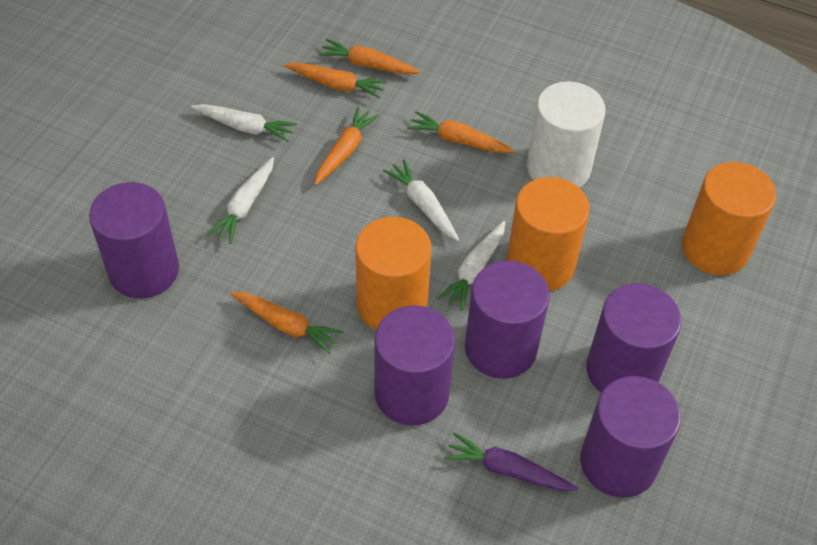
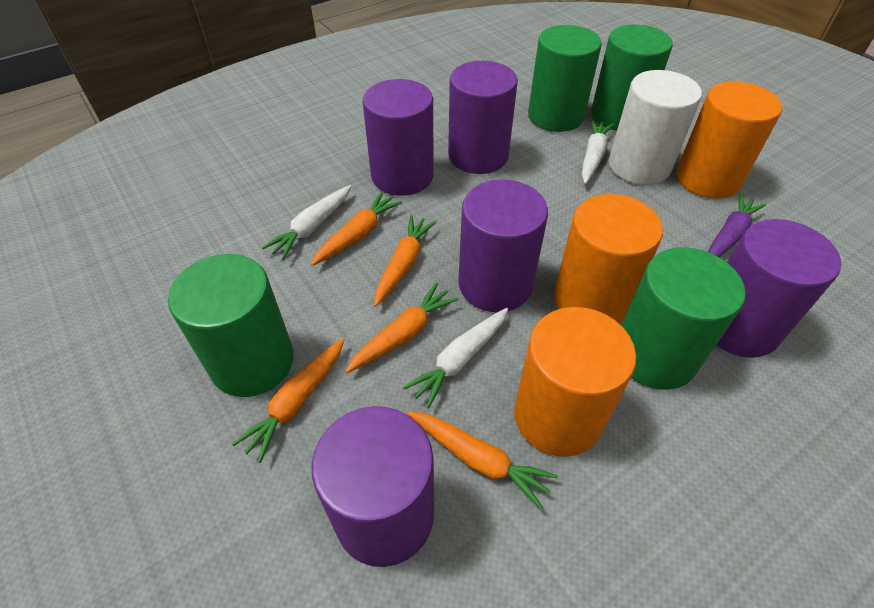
green cylinder: none = 0 -> [168,254,294,397] [528,25,602,132] [591,25,673,131] [621,247,746,390] = 4
white carrot: [191,104,297,142] [207,157,274,244] [383,159,459,241] [437,221,505,311] = 4 -> [262,185,351,260] [403,308,508,409] [582,119,614,184] = 3

